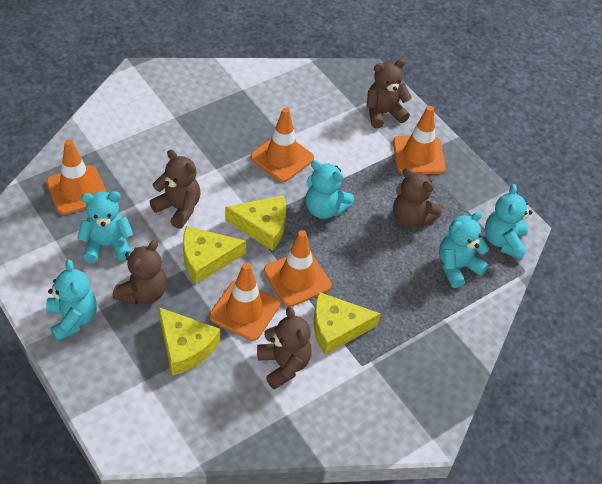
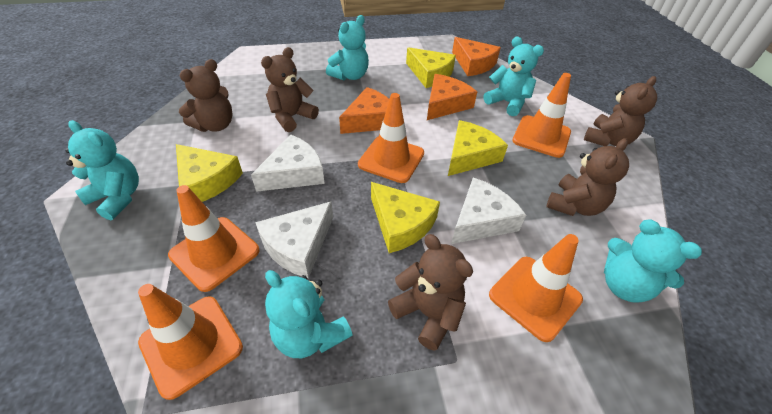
orange cheese: none = 0 -> [339,87,389,134] [427,74,477,120] [452,37,501,76] = 3
white cheese: none = 0 -> [251,135,325,192] [255,202,333,278] [451,178,526,244] = 3

